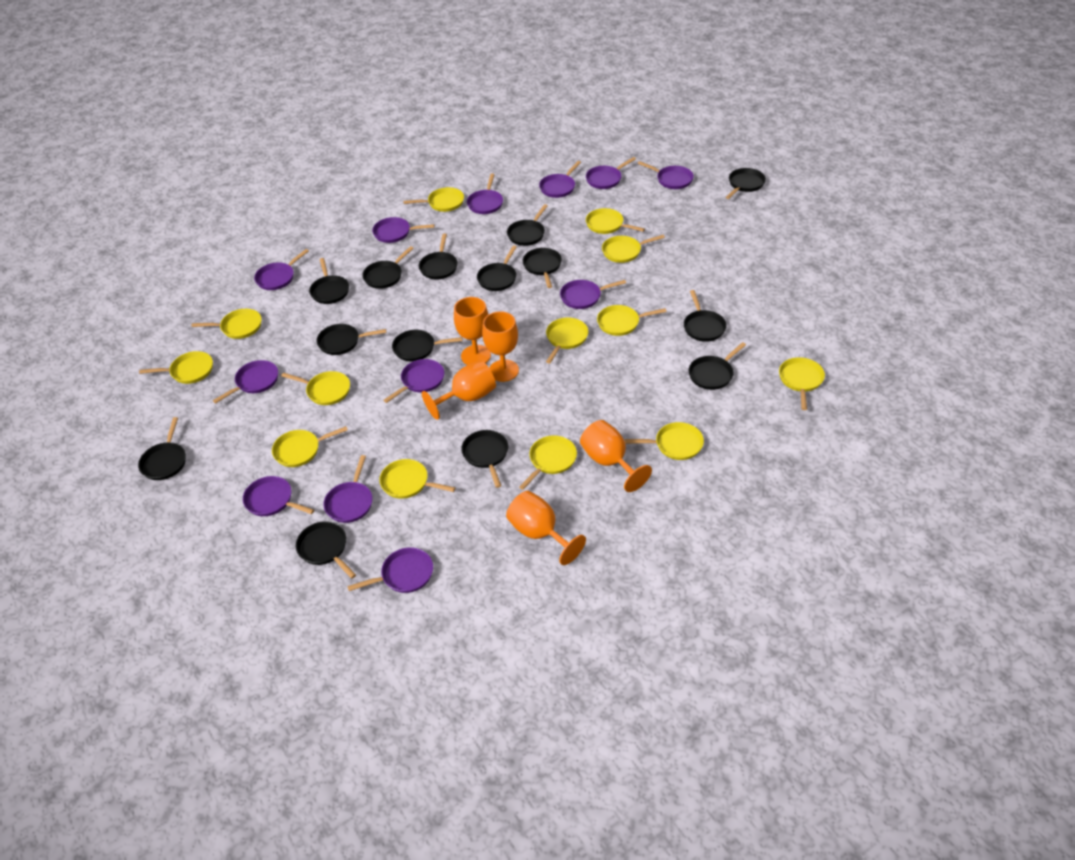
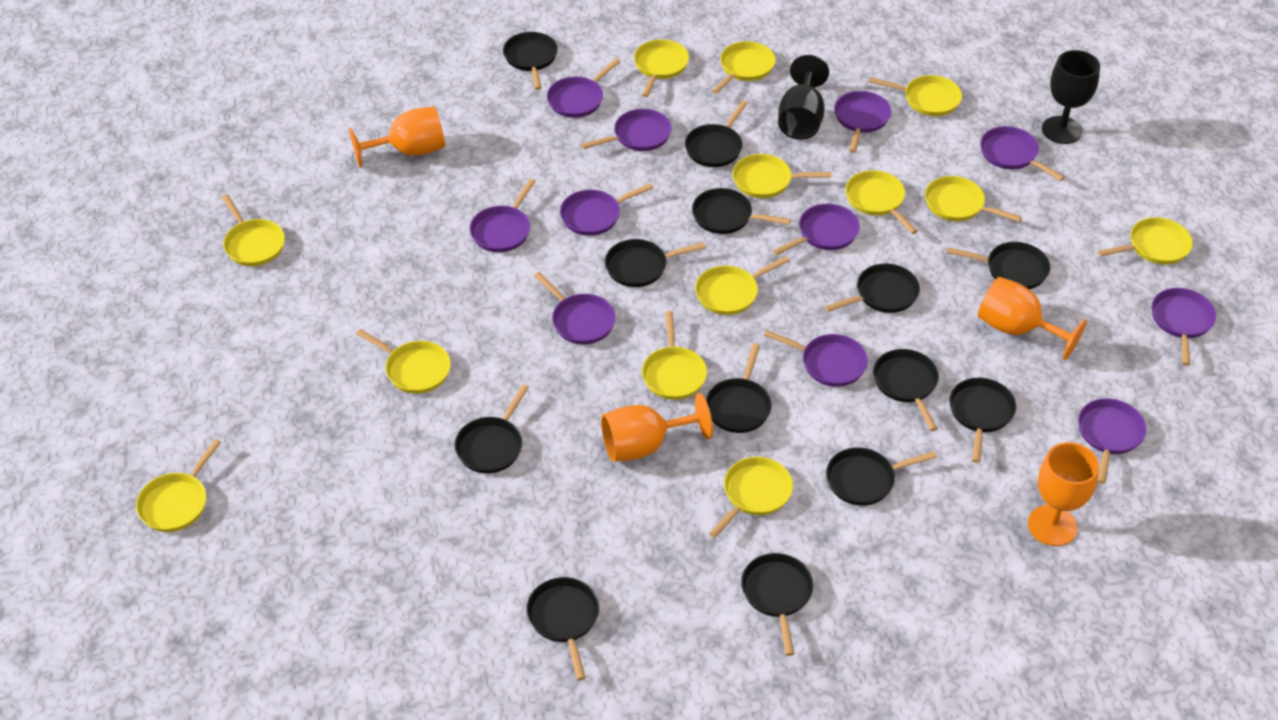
black goblet: none = 0 -> [778,55,829,140] [1042,50,1100,144] = 2
black pan: [138,417,186,480] [296,521,356,579] [309,258,349,304] [317,324,386,355] [362,246,414,289] [392,330,463,361] [419,233,458,279] [461,430,508,488] [477,245,517,291] [507,204,548,246] [523,248,562,288] [684,290,727,342] [689,342,746,390] [726,168,766,199] = 14 -> [455,384,529,473] [503,32,558,90] [526,577,599,680] [605,239,706,287] [685,101,748,167] [692,188,791,234] [706,344,772,433] [741,553,814,656] [825,263,920,313] [826,448,937,506] [873,349,939,431] [947,242,1050,289] [949,378,1016,463] = 13
orange goblet: [422,360,496,420] [454,297,491,365] [482,311,519,382] [506,491,586,565] [580,420,652,492] = 5 -> [349,107,445,168] [601,393,713,462] [978,277,1087,360] [1028,442,1099,546] = 4
purple pan: [213,360,278,404] [243,476,314,516] [254,249,309,290] [323,455,373,523] [347,547,433,593] [372,217,434,243] [383,359,444,403] [467,173,503,214] [539,161,581,198] [560,280,626,309] [586,157,636,189] [638,161,694,189] = 12 -> [470,179,536,252] [534,272,616,344] [547,58,621,118] [560,183,653,236] [581,109,672,151] [764,330,868,387] [773,204,860,255] [834,91,891,153] [980,126,1065,181] [1078,398,1146,484] [1152,288,1216,366] = 11

